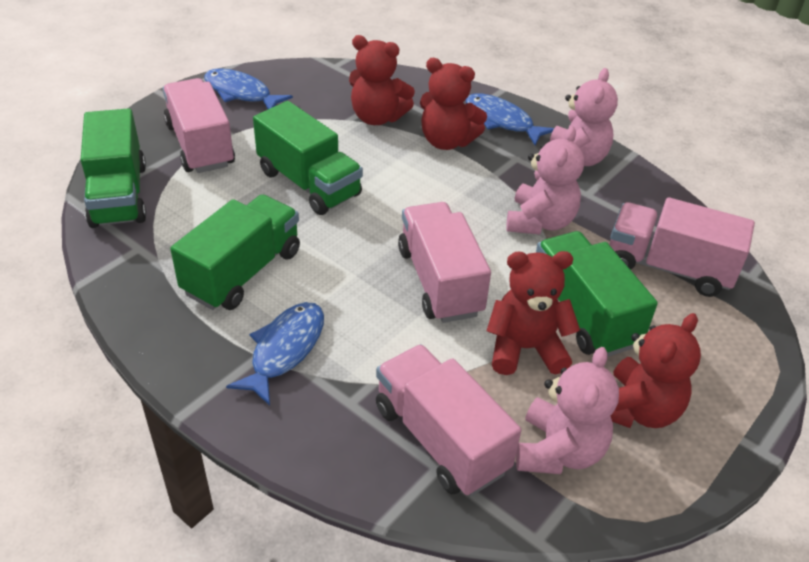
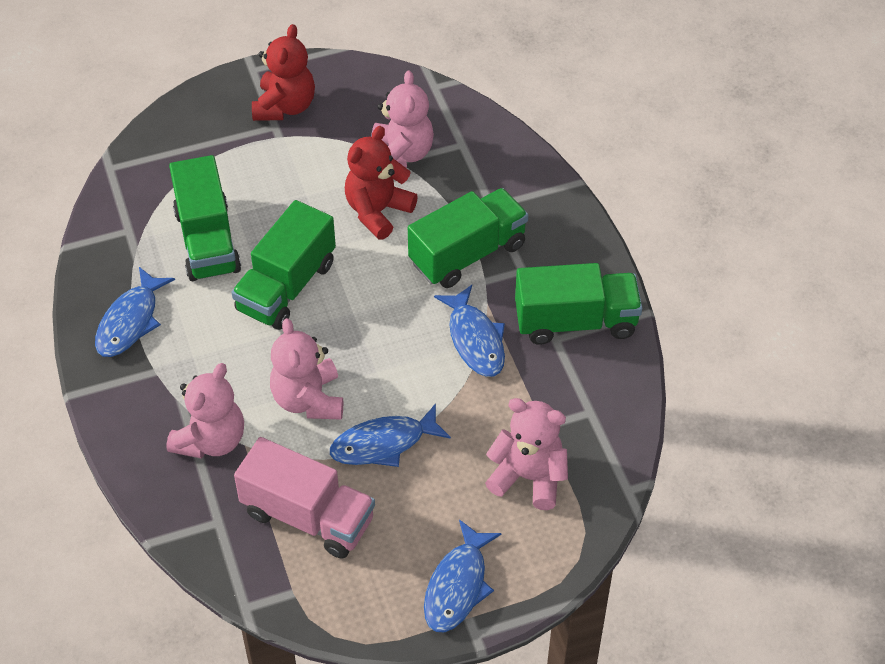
blue fish: [204,68,293,109] [226,302,324,406] [466,94,554,146] = 3 -> [95,267,175,357] [330,404,451,467] [424,519,501,632] [434,285,505,377] = 4
pink teddy bear: [506,126,584,234] [516,347,619,474] [550,68,618,166] = 3 -> [167,363,244,459] [270,318,343,420] [371,70,434,168] [485,398,568,510] = 4
pink truck: [163,78,235,173] [376,344,521,496] [398,202,491,323] [609,197,755,297] = 4 -> [234,437,375,559] = 1
red teddy bear: [349,35,415,125] [420,58,487,150] [487,251,580,375] [611,313,701,428] = 4 -> [252,24,315,121] [345,126,418,240] = 2

